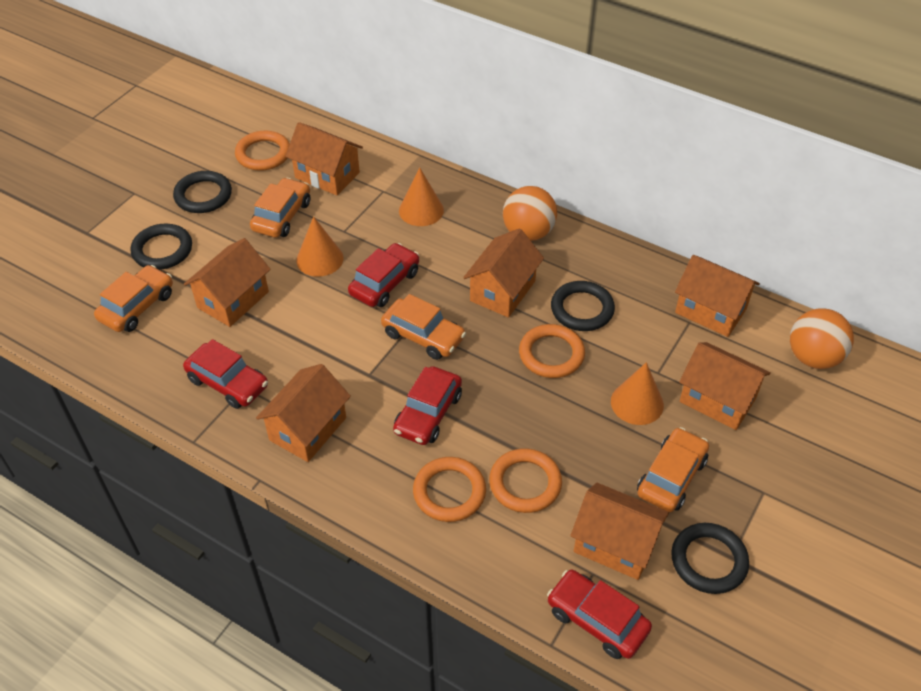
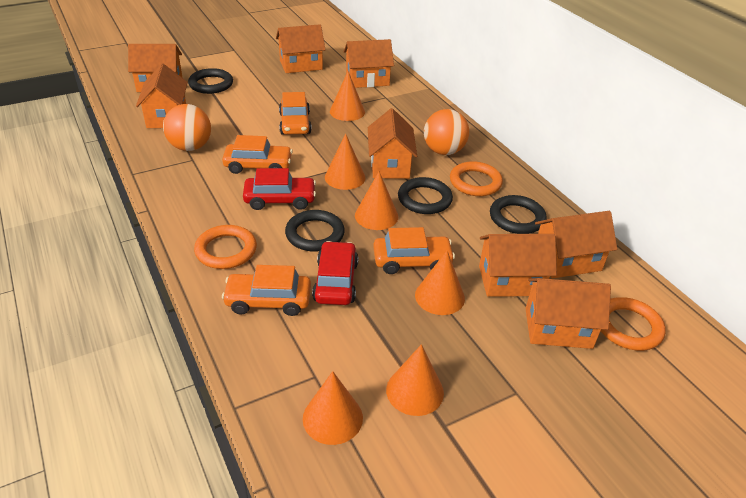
orange cone: [296,216,344,277] [399,167,444,226] [611,362,664,425] = 3 -> [303,371,363,445] [325,134,365,190] [330,71,365,121] [355,171,398,230] [386,344,444,416] [415,250,465,315] = 6
orange house: [184,238,271,327] [256,364,351,462] [286,122,363,196] [463,228,544,318] [570,483,669,580] [675,255,760,337] [679,342,771,430] = 7 -> [128,44,183,92] [136,64,188,128] [276,24,326,73] [344,39,394,88] [368,108,417,179] [479,234,557,297] [526,278,611,349] [535,211,617,279] = 8
orange ring: [235,131,290,171] [413,457,486,522] [489,448,562,513] [519,324,585,378] = 4 -> [194,225,257,269] [450,161,503,196] [601,297,666,351] = 3
red car: [183,339,268,409] [348,243,419,307] [393,366,462,445] [547,570,652,659] = 4 -> [243,168,316,210] [312,241,358,305] = 2

